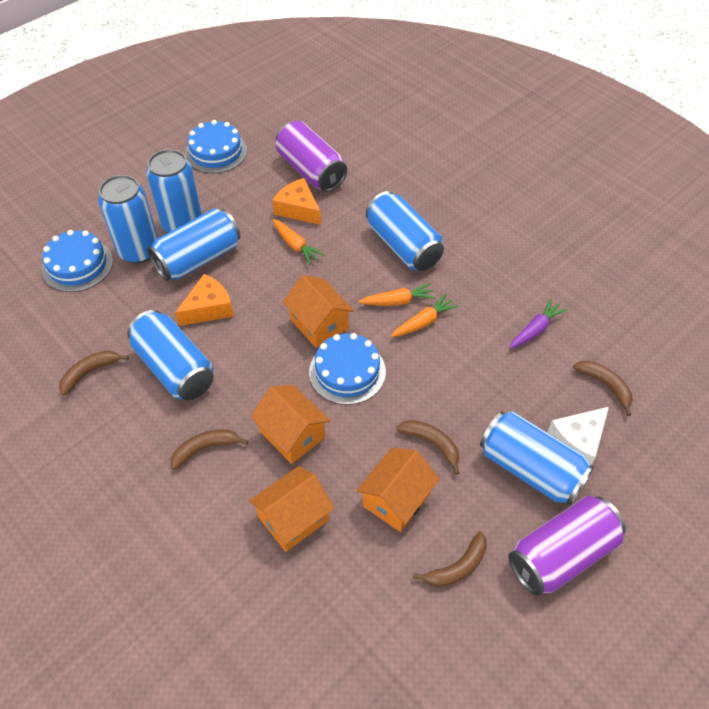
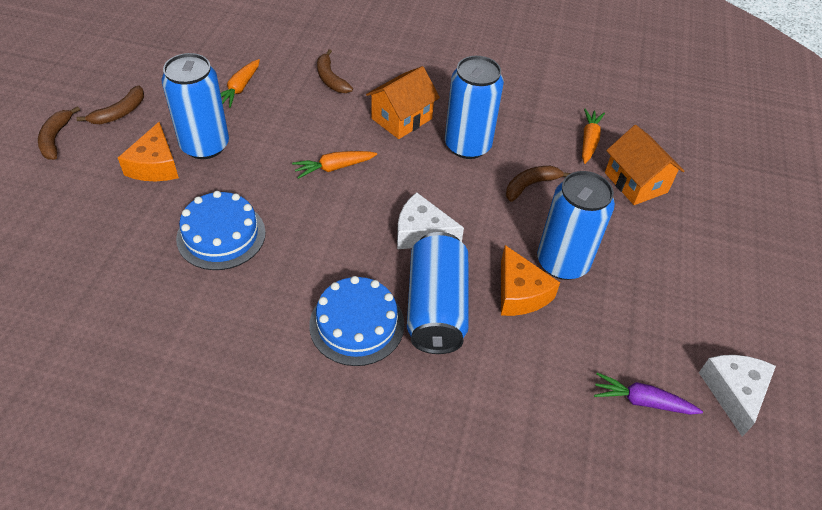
blue cake: [42,230,113,292] [185,120,247,173] [309,333,386,405] = 3 -> [176,191,266,270] [309,276,404,366] = 2
blue can: [98,175,158,263] [127,310,214,400] [146,149,202,233] [147,208,241,281] [366,191,444,271] [480,411,594,506] = 6 -> [161,53,229,159] [407,232,469,354] [445,56,504,159] [537,171,615,280] = 4
brown banana: [59,351,129,396] [171,429,249,470] [397,420,459,475] [413,532,487,587] [573,360,633,416] = 5 -> [38,106,80,160] [76,86,144,124] [317,49,353,93] [506,166,571,202] = 4
orange house: [249,466,335,552] [250,385,330,464] [283,275,354,348] [356,448,440,532] = 4 -> [366,66,440,139] [605,125,684,205] = 2
purple can: [276,121,347,192] [508,496,626,596] = 2 -> none = 0
white cheese: [547,407,609,465] = 1 -> [397,192,464,249] [699,355,776,437] = 2

